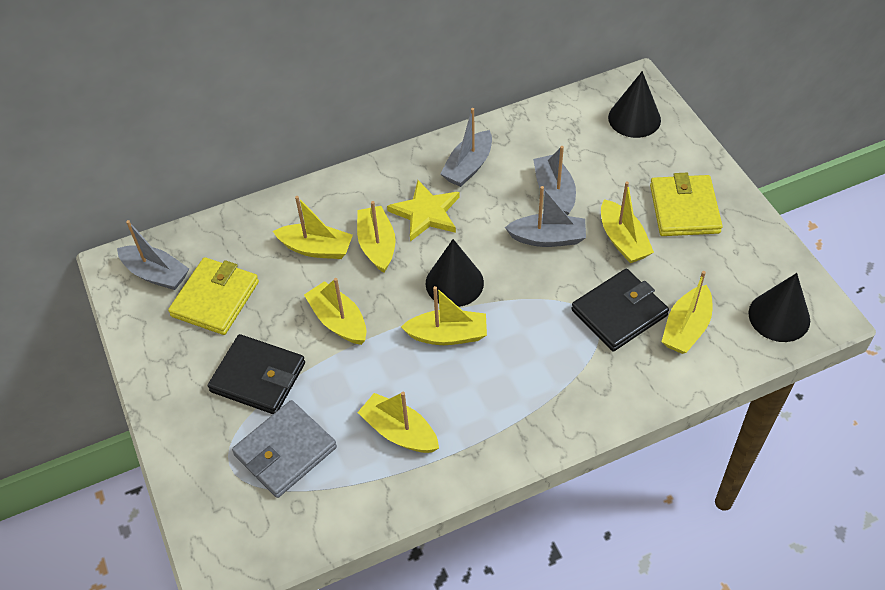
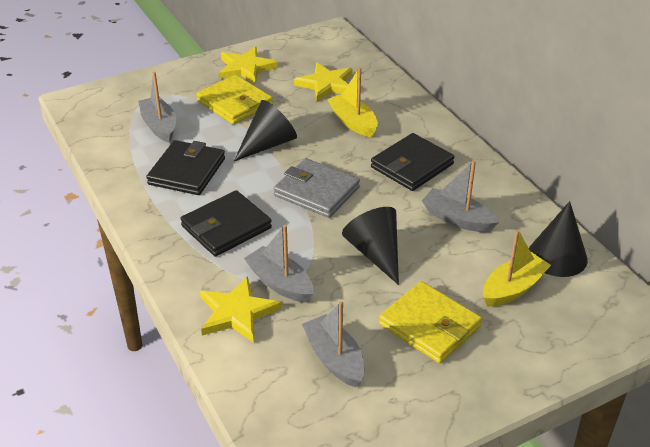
black wallet: [208,334,305,414] [571,269,669,351] = 2 -> [146,140,225,195] [181,190,272,257] [371,133,455,191] = 3
yellow boat: [273,196,353,259] [304,278,367,345] [357,201,396,273] [357,392,439,453] [401,286,487,345] [601,181,654,263] [662,271,712,354] = 7 -> [327,67,378,137] [483,229,551,307] = 2
yellow star: [387,180,460,242] = 1 -> [200,276,281,343] [219,46,278,84] [294,63,353,102] = 3

